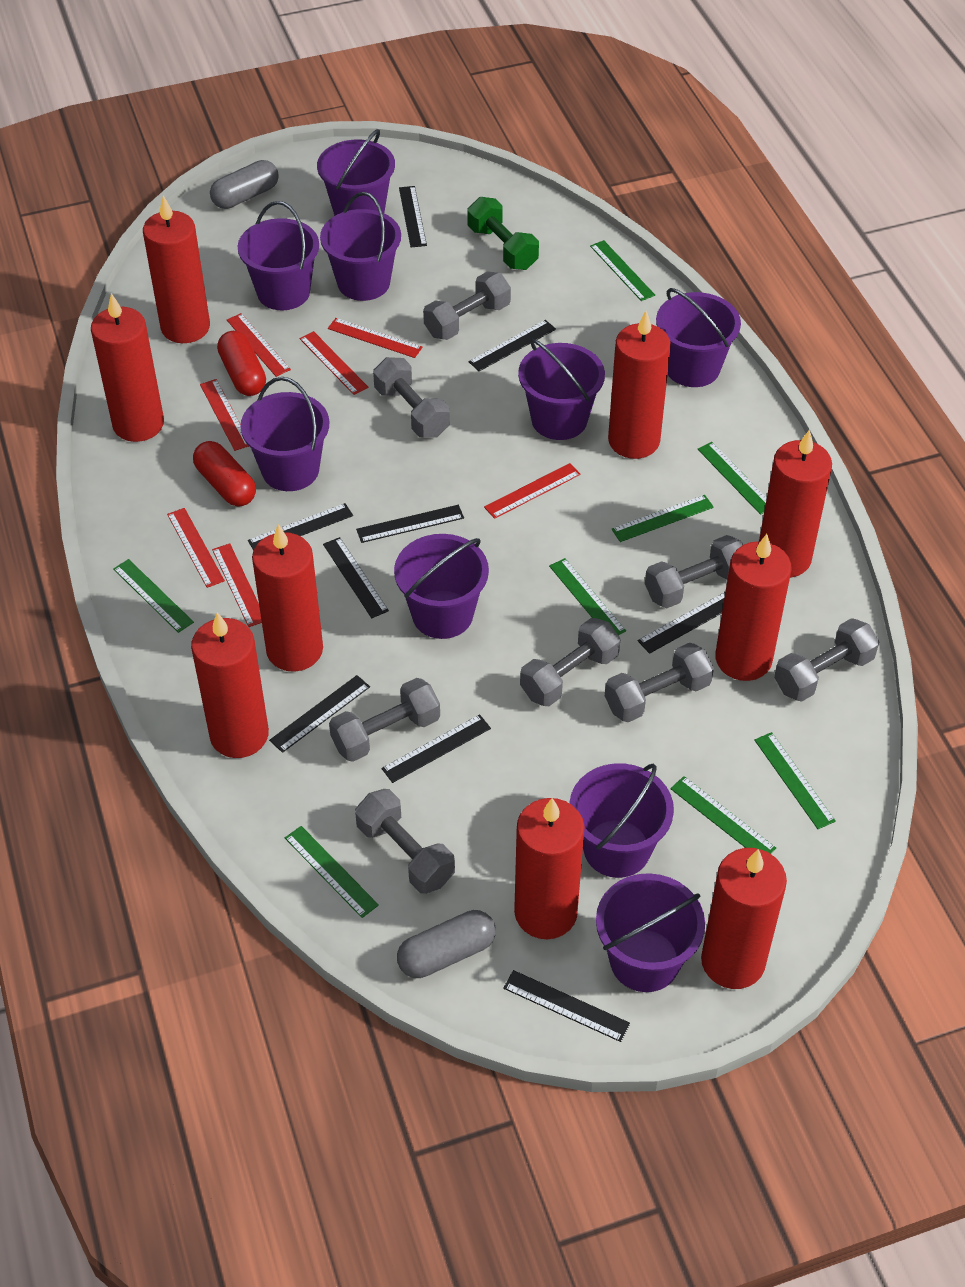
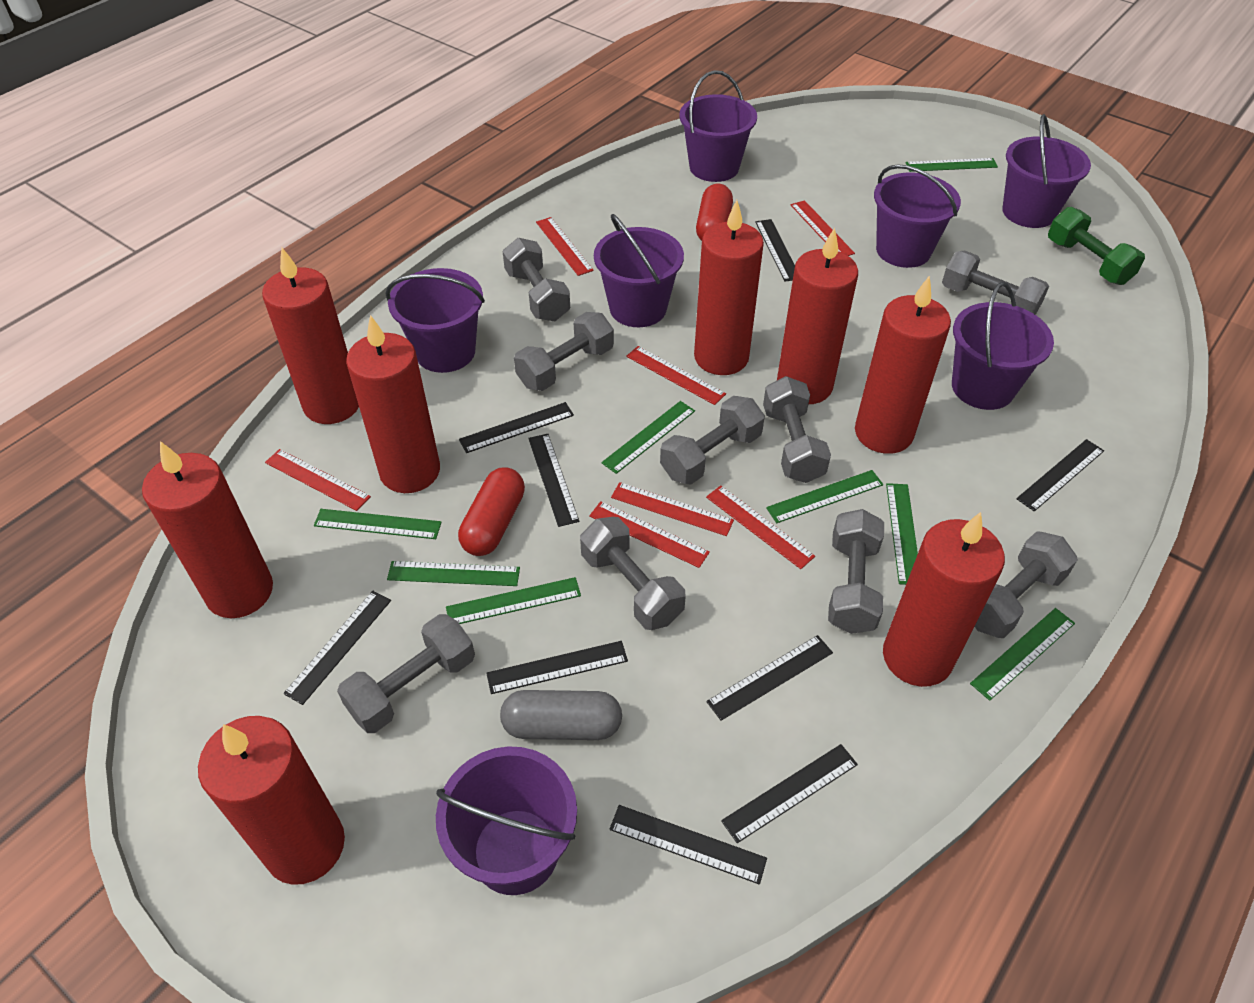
grey capsule: [210,160,279,209] [397,910,496,978] = 2 -> [500,690,622,740] = 1
grey dumbbell: [329,678,440,762] [355,789,455,894] [373,357,450,438] [423,272,511,340] [520,618,620,706] [605,643,714,722] [645,535,743,608] [774,618,879,702] = 8 -> [337,614,475,733] [503,238,570,321] [514,312,614,391] [580,517,686,630] [660,396,765,485] [763,376,831,483] [828,509,884,634] [942,251,1049,315] [974,531,1078,638] = 9
purple bucket: [238,201,319,310] [240,377,329,491] [317,129,395,216] [320,192,401,301] [394,534,489,639] [518,339,605,440] [569,763,674,878] [596,873,705,992] [656,288,741,387] = 9 -> [386,268,485,373] [436,747,577,895] [594,214,684,327] [679,70,757,182] [874,164,961,268] [952,282,1054,410] [1002,114,1091,228] = 7
red candle: [91,293,164,442] [143,196,210,343] [191,612,269,758] [252,524,323,672] [514,798,585,939] [608,311,671,459] [701,848,787,989] [715,534,792,681] [759,429,832,578] = 9 -> [142,441,273,618] [198,716,345,885] [262,247,359,424] [346,315,440,493] [694,200,764,375] [777,228,858,404] [855,276,951,454] [883,512,1005,687] = 8

